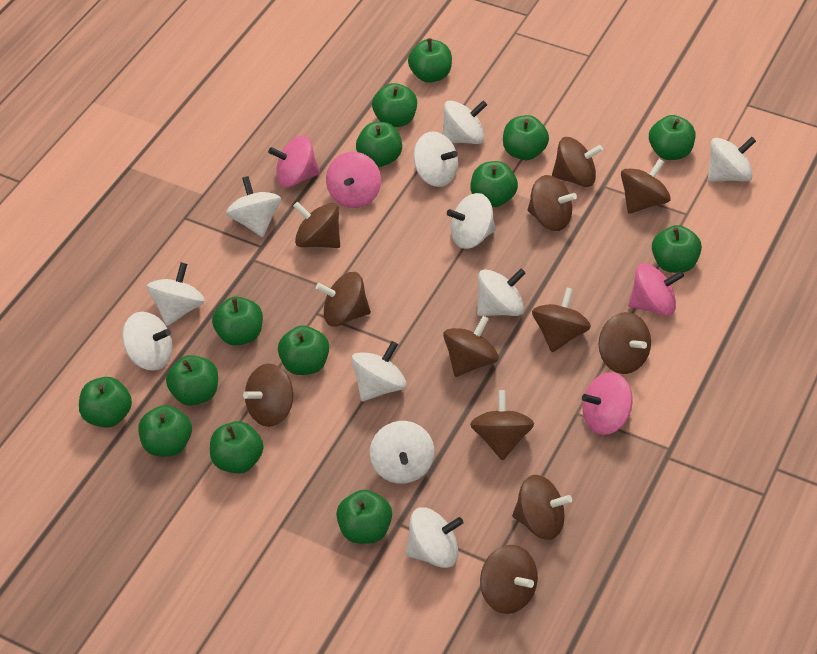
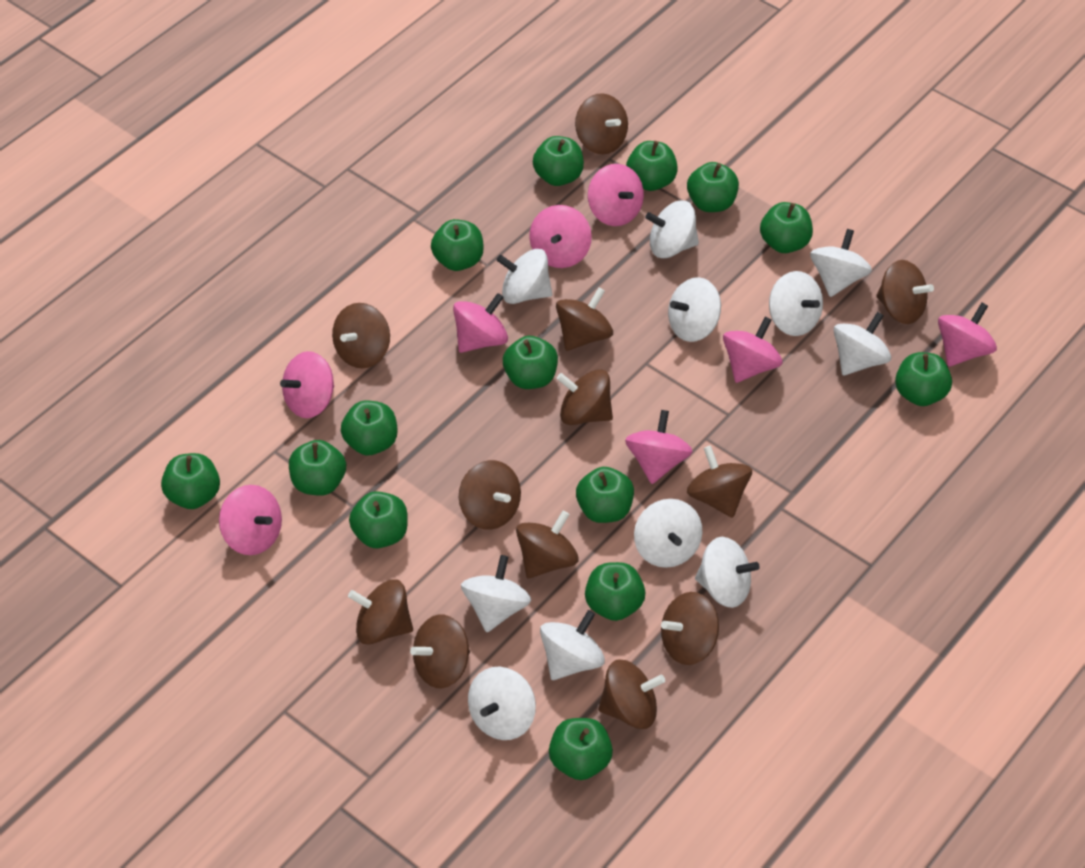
pink spinning top: [268,135,320,187] [326,152,381,208] [582,372,632,435] [628,263,684,316] = 4 -> [219,485,282,555] [280,351,334,418] [453,293,508,353] [529,205,592,268] [588,164,644,226] [625,410,693,484] [723,317,783,383] [938,303,997,367] = 8

